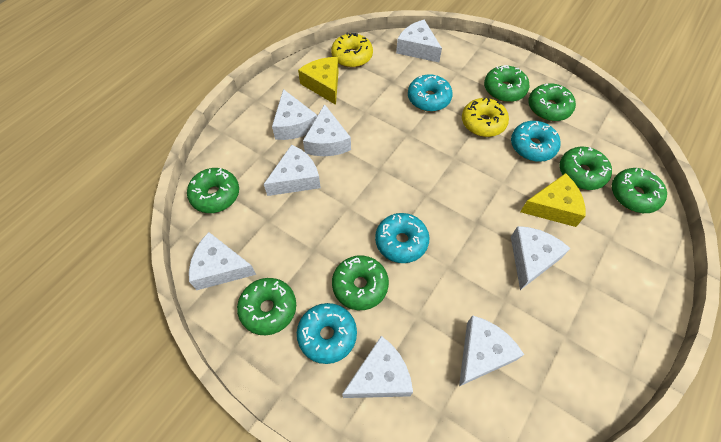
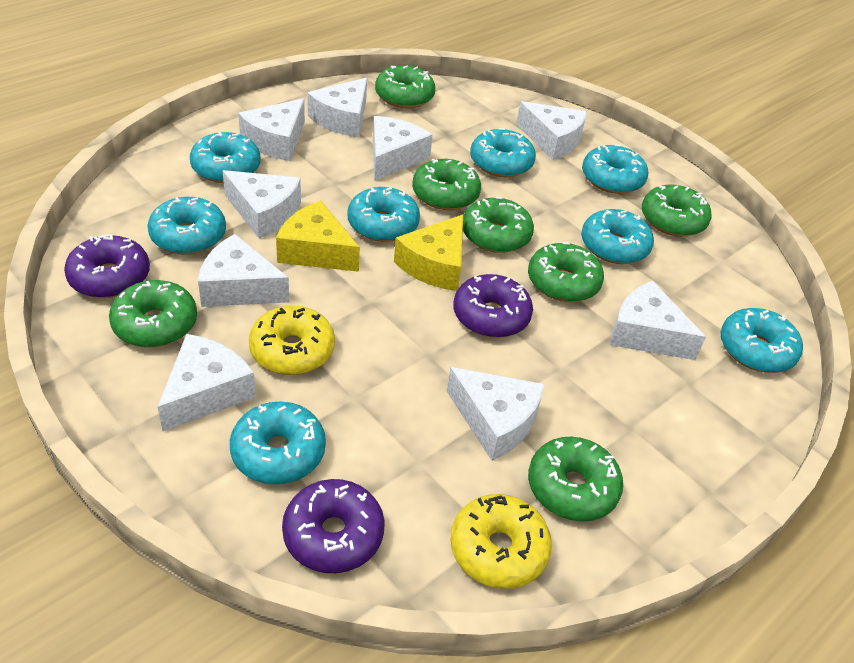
purple donut: none = 0 -> [64,234,150,298] [282,479,385,573] [453,274,533,338] = 3
turquoise donut: [297,303,357,364] [375,213,429,263] [408,74,453,112] [511,121,561,162] = 4 -> [147,197,226,255] [190,132,260,183] [230,401,326,484] [347,187,420,242] [470,128,536,177] [581,209,654,264] [582,144,648,194] [721,308,803,373] = 8
white cheese: [189,232,256,290] [264,145,321,196] [272,89,317,140] [303,104,351,156] [342,336,413,398] [396,20,442,62] [459,315,524,386] [511,226,571,290] = 8 -> [158,334,256,431] [198,234,289,307] [222,170,301,239] [238,98,305,161] [307,78,367,137] [373,116,433,181] [447,367,544,461] [516,101,587,160] [610,281,706,360] = 9

